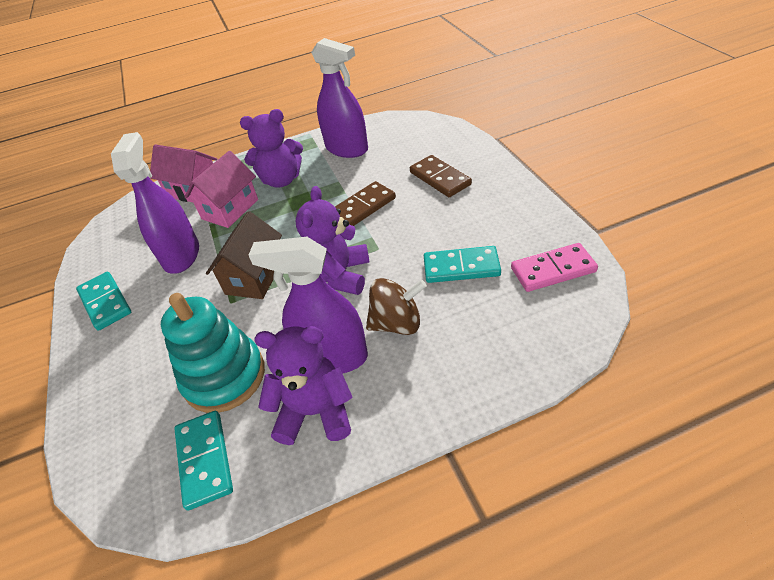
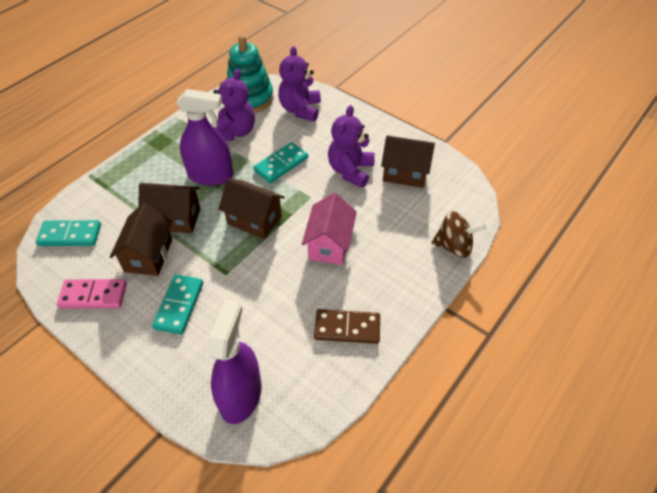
brown domino: [335,181,396,226] [410,155,472,197] = 2 -> [314,309,380,344] = 1
brown house: [206,211,282,299] = 1 -> [110,203,172,276] [138,183,201,234] [218,178,285,239] [381,136,435,188] = 4
pink house: [150,145,218,202] [185,151,258,228] = 2 -> [302,193,357,265] = 1
purple spray bottle: [111,132,199,274] [249,237,368,374] [311,38,368,158] = 3 -> [176,89,233,186] [207,299,262,424] = 2

